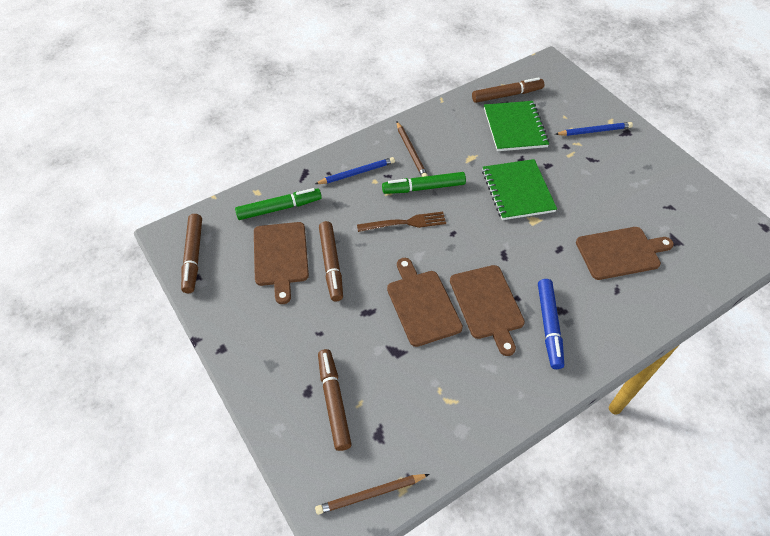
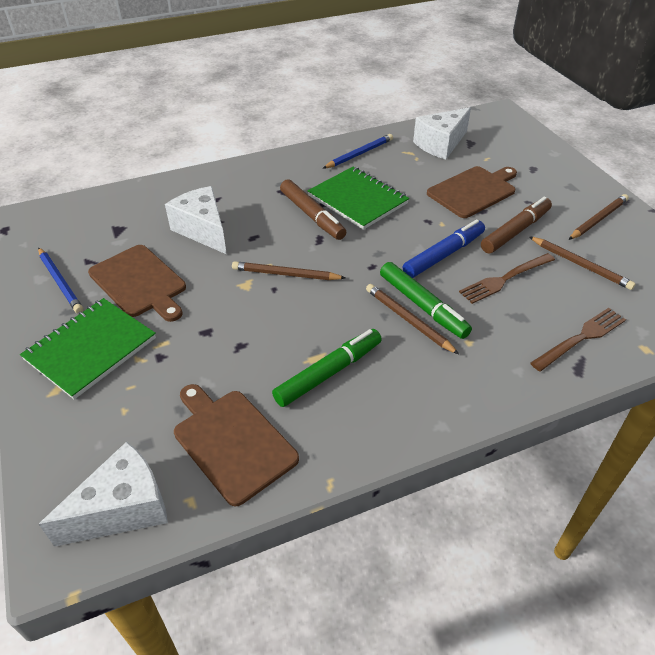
brown cutting board: [254,222,309,304] [387,258,463,347] [450,265,525,356] [576,227,674,280] = 4 -> [88,245,186,322] [174,384,299,506] [427,166,517,218] = 3
brown fork: [357,212,446,232] = 1 -> [459,253,555,304] [530,308,626,371] = 2
brown marker: [181,214,202,293] [318,349,352,451] [319,221,343,301] [472,78,544,103] = 4 -> [280,179,346,240] [481,197,552,253] = 2
brown pencil: [315,474,430,515] [397,122,428,177] = 2 -> [232,261,345,280] [366,284,459,354] [529,236,636,290] [568,194,629,240] = 4
white cheese: none = 0 -> [39,442,168,547] [165,186,227,254] [413,107,471,160] = 3

